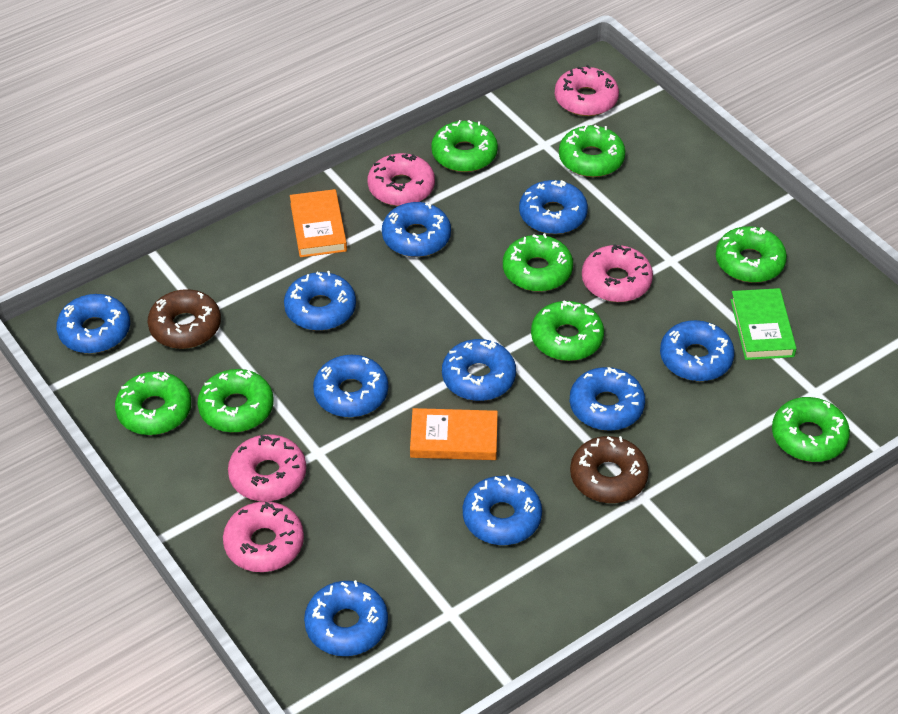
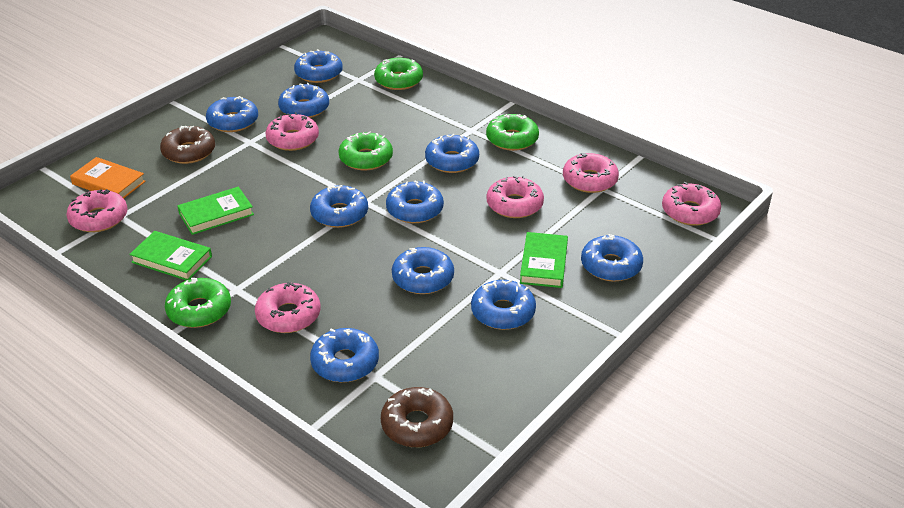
green book: [730,288,797,360] = 1 -> [129,231,212,280] [177,187,254,235] [520,232,568,288] = 3
green donut: [115,371,191,435] [197,369,274,432] [431,120,498,172] [503,233,573,292] [531,301,604,361] [559,125,625,177] [715,226,787,283] [772,397,850,462] = 8 -> [165,278,231,328] [338,132,393,171] [374,58,423,90] [486,114,539,151] = 4
orange book: [290,189,347,258] [410,408,498,460] = 2 -> [70,157,146,199] = 1
pink donut: [223,501,304,572] [228,434,306,501] [368,153,435,206] [555,65,619,116] [582,244,653,302] = 5 -> [66,189,127,232] [255,282,321,333] [266,112,319,151] [486,176,544,218] [563,153,619,193] [662,182,721,226] = 6

